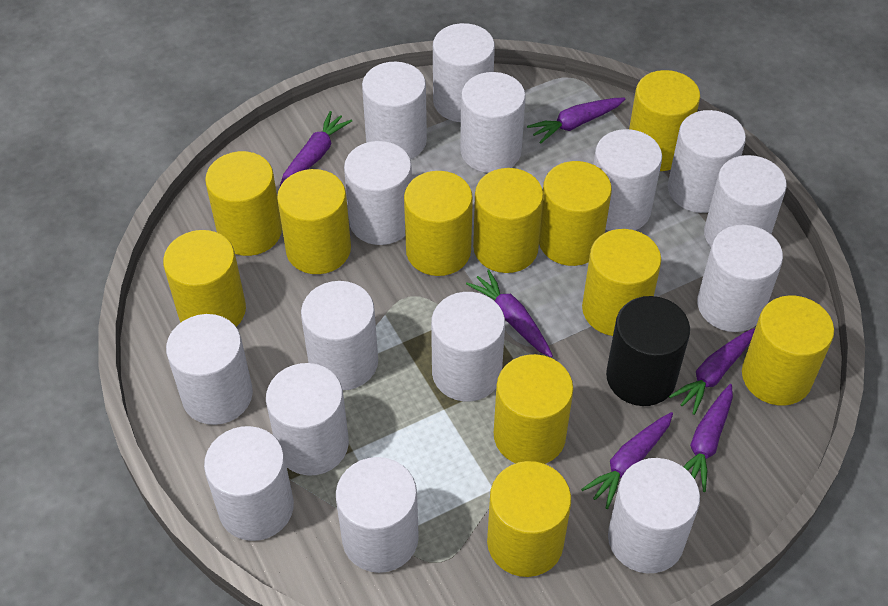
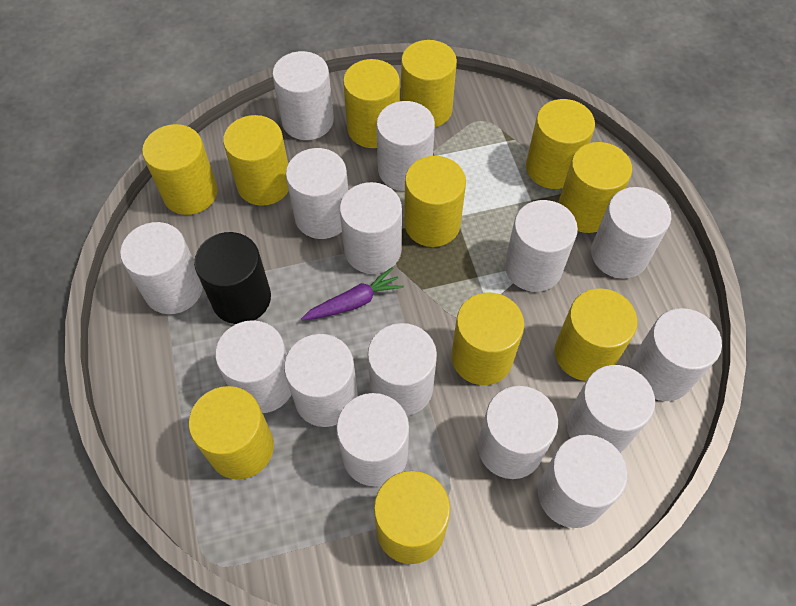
purple carrot: [280,111,352,186] [466,269,553,357] [527,98,625,144] [581,412,673,509] [669,328,755,415] [684,384,733,492] = 6 -> [301,267,404,320] = 1

